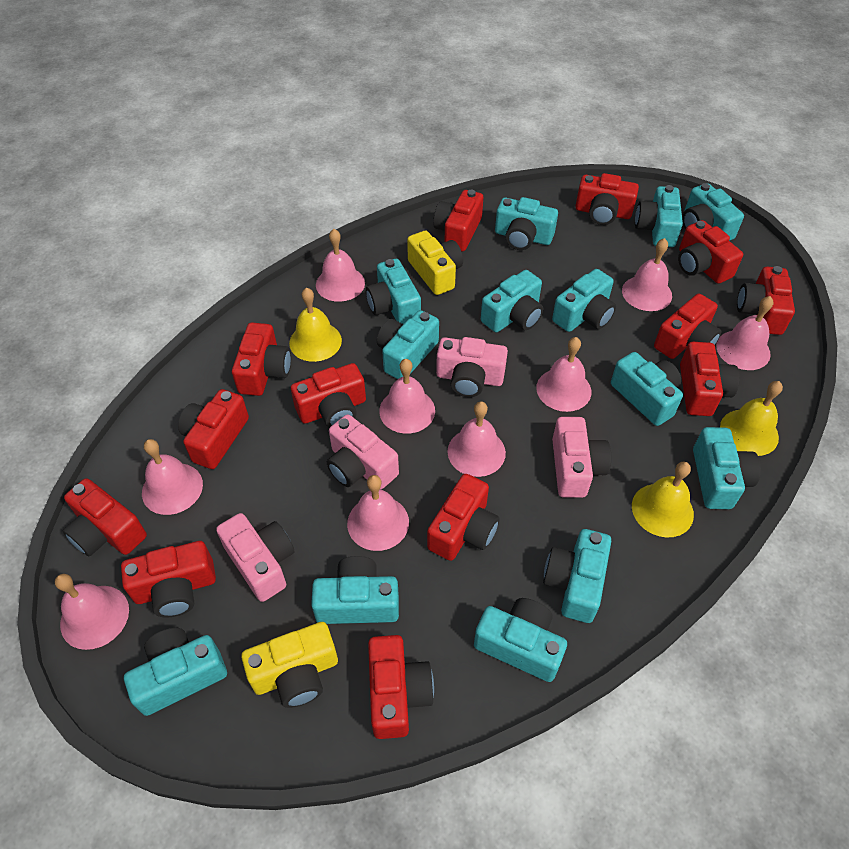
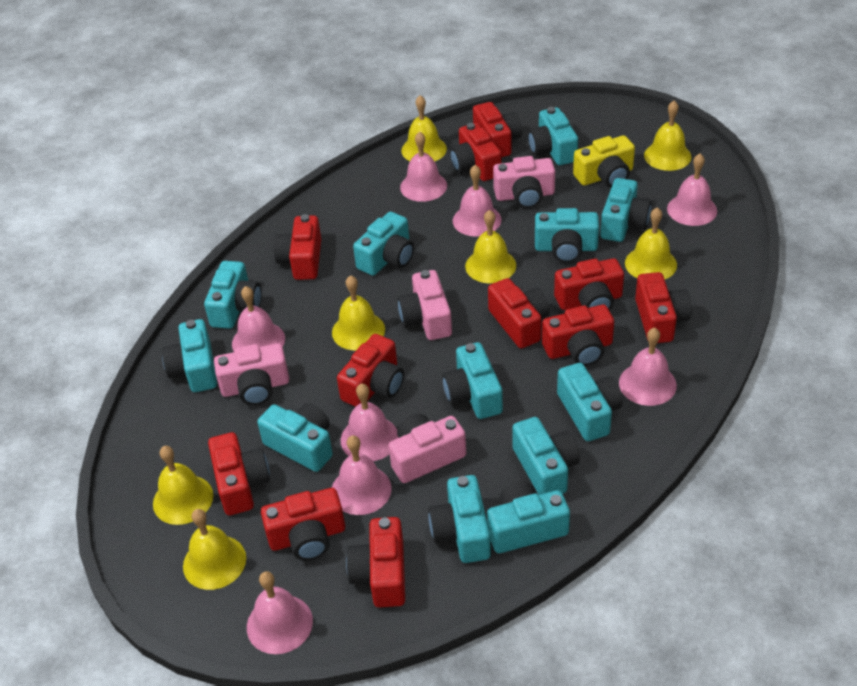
pink bell: [55,574,129,650] [142,439,203,515] [316,229,365,302] [347,475,409,551] [379,359,435,434] [447,401,506,477] [536,337,591,412] [622,238,672,311] [716,296,773,370] = 9 -> [232,286,285,352] [247,571,313,654] [332,435,392,515] [341,383,399,461] [400,131,447,202] [453,165,502,237] [619,327,677,406] [667,154,717,226] = 8
red camera: [63,478,147,556] [121,541,216,617] [178,389,249,469] [232,323,291,396] [291,363,366,428] [368,635,434,739] [427,474,500,561] [433,189,483,251] [575,173,639,225] [654,294,722,359] [678,220,743,284] [680,342,740,416] [737,266,795,335] = 13 -> [208,432,270,515] [261,488,345,561] [273,214,321,280] [337,334,404,407] [346,517,405,608] [450,123,502,181] [473,102,522,157] [488,278,550,348] [542,305,614,366] [554,258,624,311] [635,272,691,343] = 11
turquoise camera: [124,628,227,716] [311,556,399,624] [366,259,421,324] [377,310,439,379] [474,598,567,682] [481,270,543,332] [495,197,558,250] [543,529,611,623] [552,269,616,332] [611,352,683,426] [635,185,683,247] [682,183,744,241] [693,427,761,509] = 13 -> [162,319,217,392] [204,261,262,329] [257,403,333,472] [353,212,414,276] [428,475,491,563] [442,342,503,419] [487,482,570,553] [512,417,580,495] [528,107,578,165] [535,208,599,263] [557,363,623,441] [600,178,651,242] = 12
yellow bell: [289,288,342,362] [632,462,694,538] [720,381,783,456] = 3 -> [153,446,213,525] [183,509,246,590] [332,275,385,350] [401,95,447,161] [465,210,516,283] [625,207,677,279] [644,101,691,171] = 7
yellow camera: [241,622,338,708] [407,231,463,295] = 2 -> [573,135,635,188] = 1

